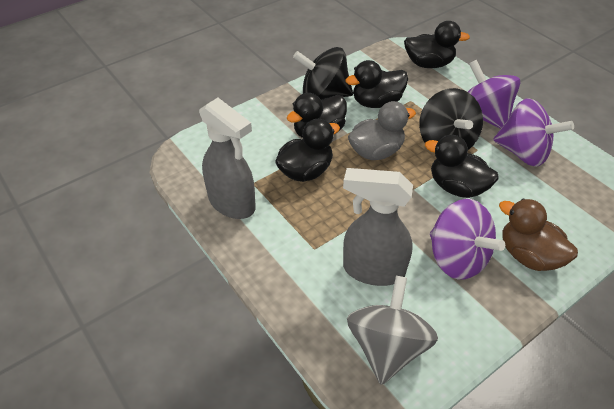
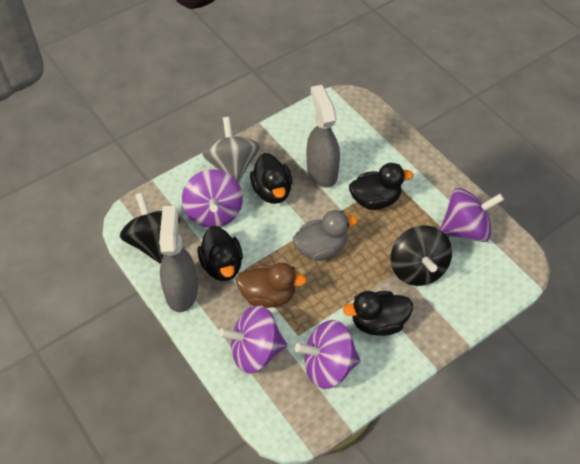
black duck: [275,119,340,182] [287,93,347,138] [345,60,408,108] [404,21,470,68] [425,135,498,198] = 5 -> [197,226,243,281] [250,153,292,204] [343,291,413,336] [349,163,413,210] = 4
purple spinning top: [430,199,505,280] [468,60,520,129] [493,98,574,167] = 3 -> [182,169,243,228] [219,305,287,374] [295,320,361,389] [440,188,504,242] = 4

